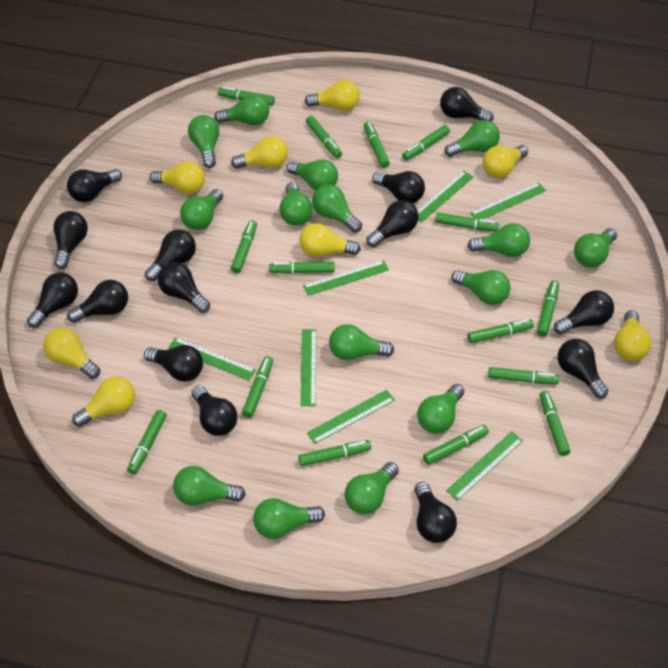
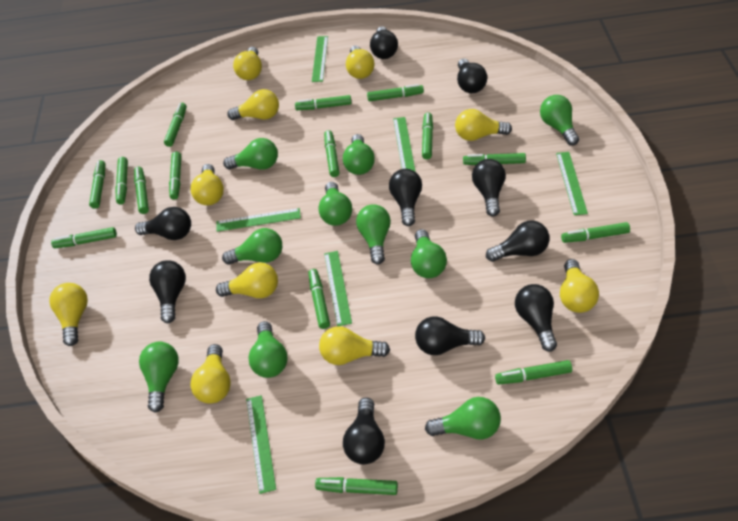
black light bulb: [27,273,78,328] [53,211,88,269] [67,169,122,202] [67,280,128,323] [144,345,203,382] [145,230,196,281] [158,262,210,313] [192,385,238,436] [366,200,419,247] [372,171,425,204] [414,482,457,543] [440,87,494,122] [554,290,614,335] [558,339,608,399] = 14 -> [135,207,191,240] [149,260,186,323] [343,398,385,464] [370,26,398,59] [389,169,422,226] [415,317,485,355] [457,58,487,93] [472,159,506,217] [486,220,549,262] [515,284,557,351] = 10
green light bulb: [173,466,246,506] [180,189,223,230] [188,115,219,168] [214,94,269,125] [253,498,325,539] [279,182,313,226] [287,159,338,191] [312,184,362,233] [329,324,394,360] [345,462,399,514] [417,384,464,434] [444,120,500,157] [451,270,511,305] [467,223,530,257] [574,228,617,267] = 15 -> [139,342,179,413] [222,228,282,265] [223,138,278,170] [248,321,288,378] [318,182,352,226] [343,134,375,175] [356,204,391,265] [411,229,447,278] [425,397,501,440] [540,95,579,146] = 10
green ruler: [168,337,256,381] [301,329,316,406] [303,260,389,296] [307,390,395,444] [417,171,473,223] [446,431,523,501] [471,182,546,219] = 7 -> [216,208,301,232] [246,395,276,494] [312,36,328,82] [324,251,352,326] [393,117,416,172] [556,152,588,215] = 6
yellow light bulb: [43,327,100,379] [72,377,135,427] [150,161,205,194] [231,136,288,169] [299,223,361,257] [305,80,360,111] [483,145,528,178] [614,310,651,361] = 8 -> [49,283,88,346] [190,344,231,404] [191,164,224,205] [216,263,278,298] [227,89,279,120] [233,47,262,80] [319,326,390,365] [346,45,374,79] [455,109,512,141] [560,259,599,313] = 10

